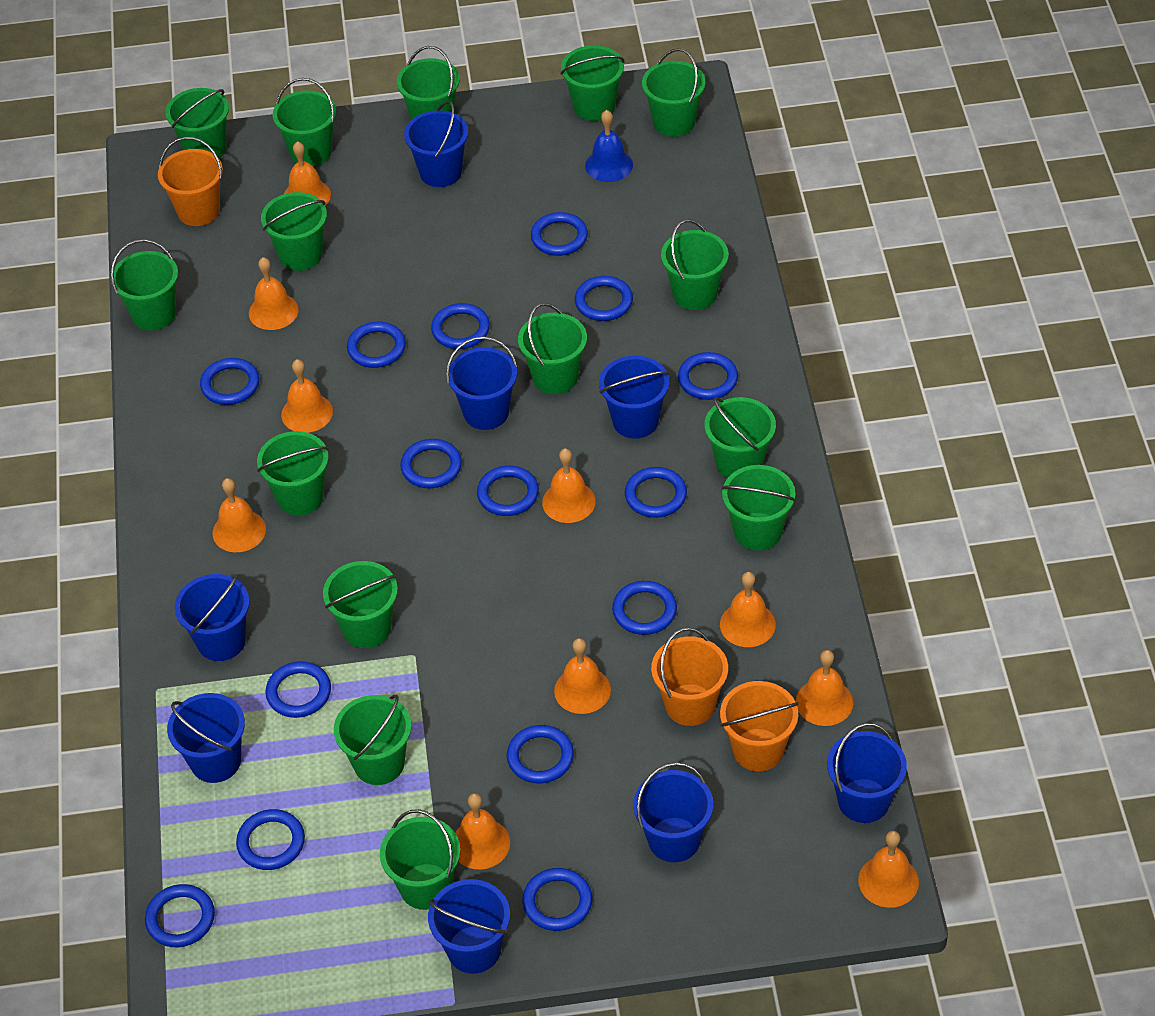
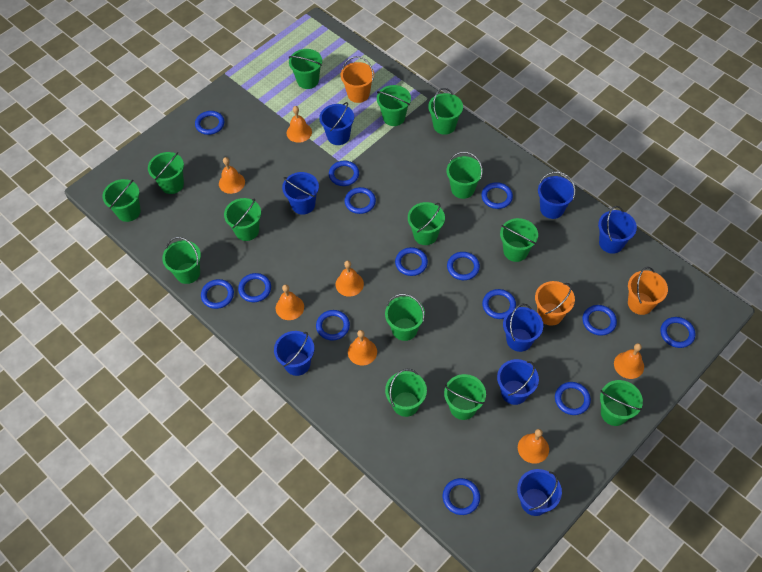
blue bell: [585,110,633,182] = 1 -> none = 0
blue ring: [145,884,215,947] [200,358,260,405] [236,809,305,870] [266,661,331,718] [347,322,406,368] [400,439,462,488] [431,303,490,349] [477,466,539,516] [507,725,574,783] [522,868,592,931] [531,212,588,256] [575,276,633,321] [612,581,677,635] [625,467,687,518] [678,352,738,400] = 15 -> [195,111,224,135] [201,279,234,309] [238,273,271,302] [316,310,350,341] [329,161,359,186] [345,187,376,214] [395,247,428,276] [443,478,480,515] [447,252,480,280] [481,182,513,209] [482,289,516,319] [555,382,591,415] [583,305,617,336] [661,317,695,348] = 14
green bucket: [111,239,178,331] [166,88,229,159] [257,431,329,515] [261,192,327,271] [273,78,336,166] [323,561,398,648] [334,695,411,785] [380,809,460,910] [397,46,460,120] [518,303,587,394] [560,45,624,121] [642,48,706,137] [661,219,729,310] [704,397,776,478] [721,465,796,551] = 15 -> [102,179,141,222] [148,152,184,194] [162,237,201,284] [224,198,261,241] [289,49,322,89] [377,85,411,126] [385,294,425,341] [385,369,427,417] [408,202,445,245] [428,88,463,135] [444,374,486,420] [446,152,483,199] [500,218,538,262] [600,380,643,426] = 14
orange bell: [212,478,266,552] [249,257,299,330] [281,359,333,433] [284,141,331,206] [455,793,510,869] [542,448,596,523] [554,638,611,714] [720,572,776,647] [796,650,853,726] [858,831,919,908] = 10 -> [219,157,245,194] [276,284,304,320] [286,106,312,143] [336,260,364,297] [348,330,377,366] [518,429,549,464] [614,343,644,379] = 7

